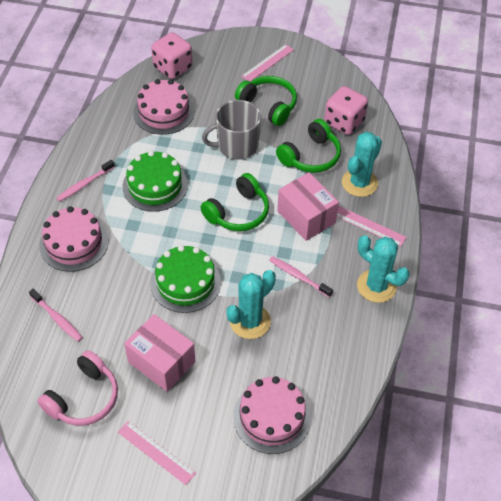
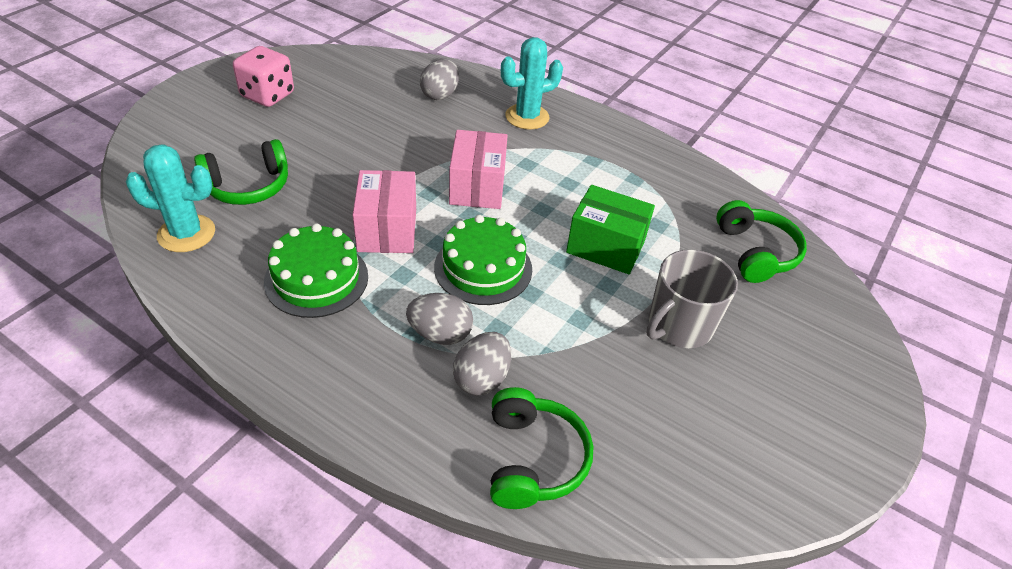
green box: none = 0 -> [566,185,655,274] = 1
grey egg: none = 0 -> [406,293,473,345] [420,59,459,100] [453,332,511,395] = 3
pink cake: [39,206,108,272] [133,79,194,135] [233,376,311,454] = 3 -> none = 0
pink dice: [151,32,193,79] [324,86,368,135] = 2 -> [233,46,294,107] = 1
pink headphones: [38,350,118,426] = 1 -> none = 0
pink ruler: [118,421,196,485] [241,44,294,82] [337,206,407,247] = 3 -> none = 0
pink toothbrush: [29,289,83,342] [56,160,115,202] [269,256,333,297] = 3 -> none = 0
turquoise cactus: [226,270,276,339] [342,132,382,197] [357,235,410,303] = 3 -> [126,144,215,252] [501,37,563,130] = 2

